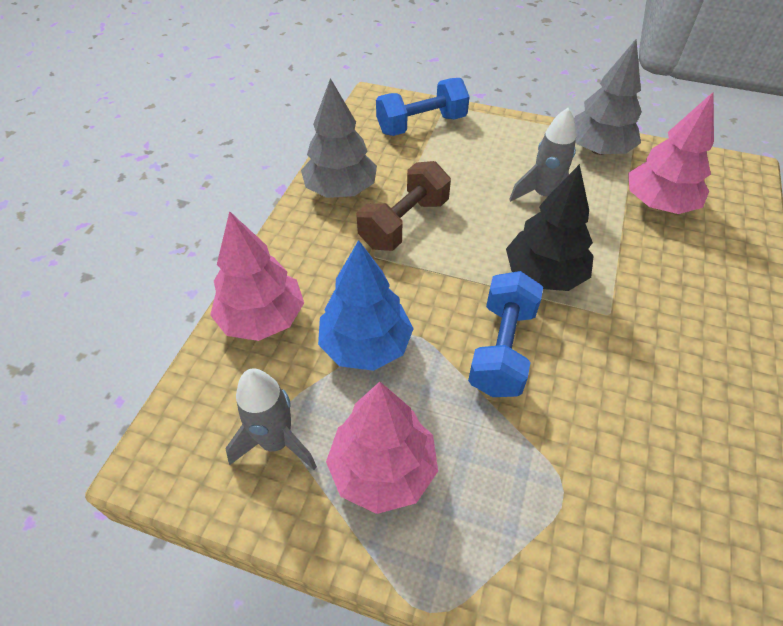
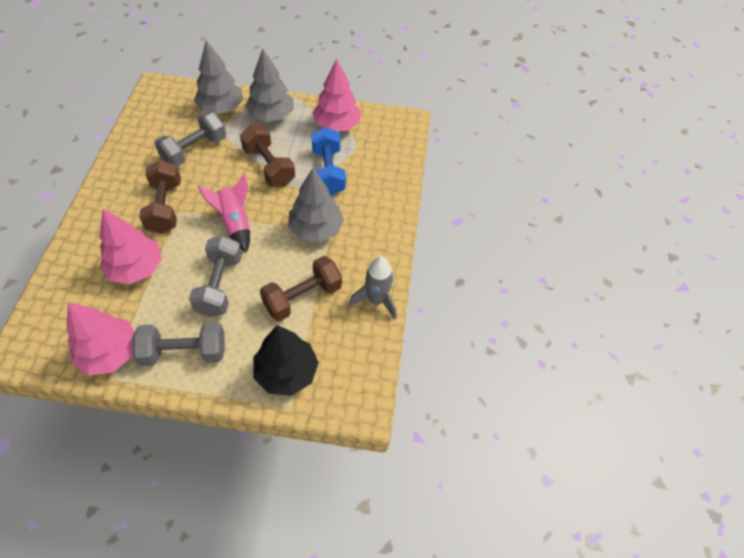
blue dumbbell: [376,78,470,136] [468,271,543,397] = 2 -> [311,127,346,195] = 1
blue tree: [318,240,414,371] = 1 -> none = 0
brown dumbbell: [357,161,451,251] = 1 -> [139,160,181,234] [240,125,295,187] [260,256,342,322] = 3
grey dumbbell: none = 0 -> [132,322,225,366] [155,111,226,167] [189,236,242,317] = 3
grey rocket: [225,368,317,470] [509,108,576,202] = 2 -> [349,256,397,320] = 1
grey tree: [301,78,377,198] [574,39,642,155] = 2 -> [194,41,243,114] [245,49,294,122] [288,168,344,242] = 3
pink rocket: none = 0 -> [198,173,250,253] = 1

